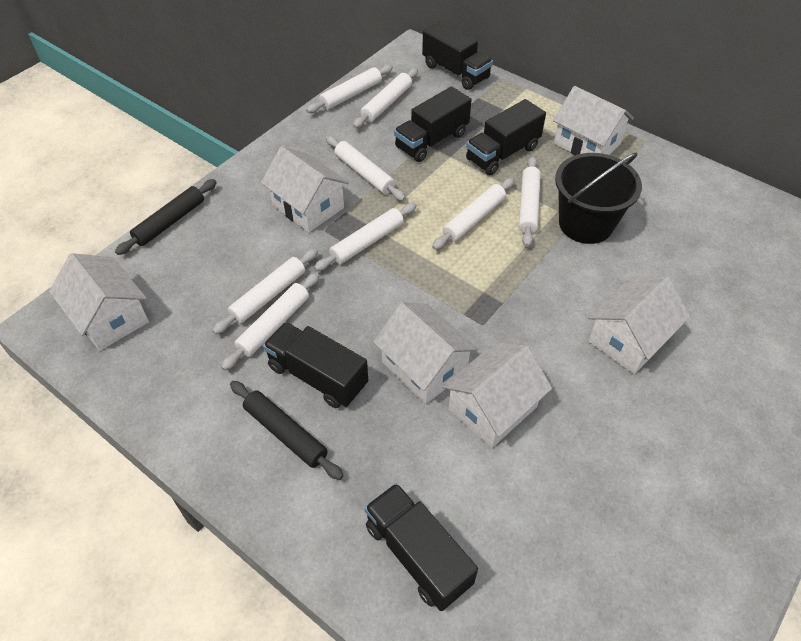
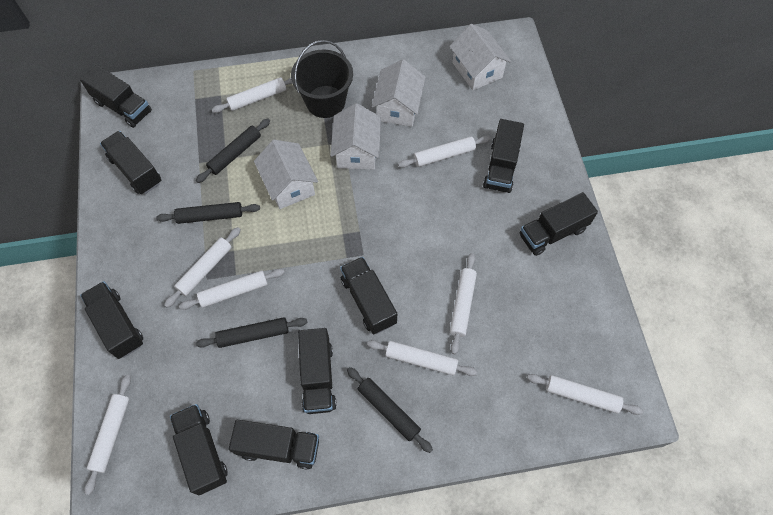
black rolling pin: [115,179,217,255] [230,381,343,480] = 2 -> [156,202,260,224] [196,119,270,183] [196,317,307,348] [347,367,433,453] = 4
black truck: [263,322,368,408] [364,483,478,611] [394,86,471,162] [422,21,493,90] [466,99,546,175] = 5 -> [80,65,152,128] [80,281,143,359] [100,131,161,194] [170,404,228,495] [229,420,319,469] [298,328,337,414] [340,257,397,335] [483,119,524,193] [520,192,598,256] = 9
white house: [49,253,149,351] [261,146,349,233] [373,302,478,404] [442,342,552,448] [553,86,634,155] [588,276,690,374] = 6 -> [254,140,318,209] [330,103,381,169] [372,59,426,126] [450,24,512,90] = 4

